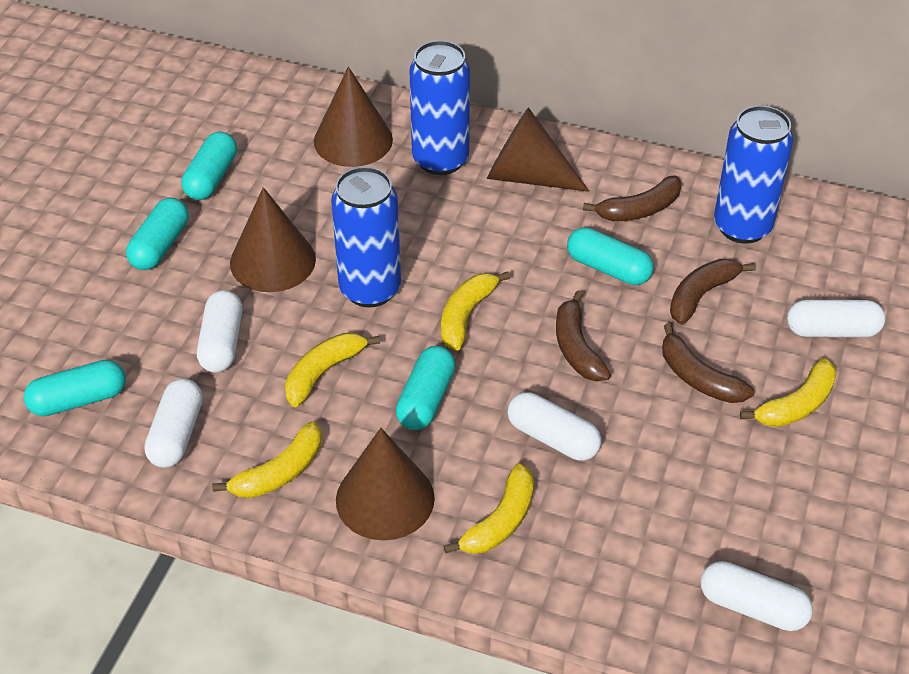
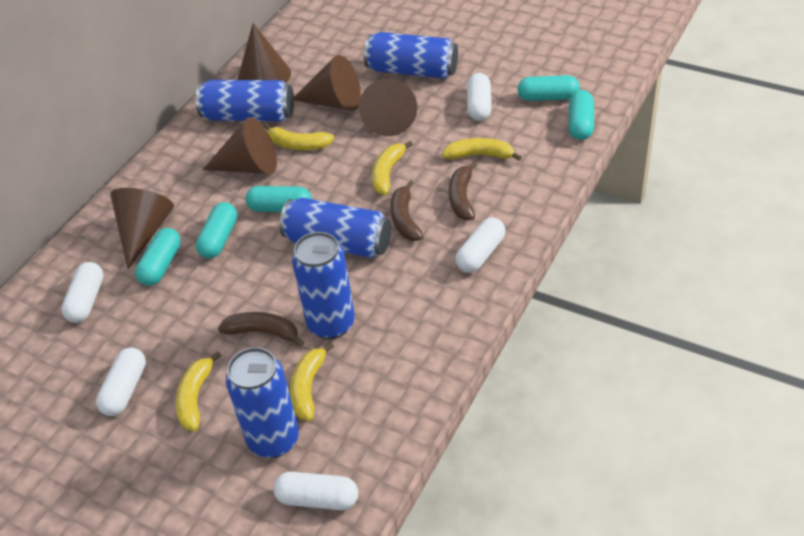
blue can: [331,167,401,308] [410,40,470,175] [714,105,793,244] = 3 -> [196,80,294,122] [226,347,299,458] [279,198,391,258] [292,232,355,339] [364,32,458,79] = 5
brown banana: [556,291,611,381] [583,176,682,221] [662,323,755,403] [670,259,755,325] = 4 -> [218,312,304,347] [390,180,423,241] [449,161,478,220] = 3
brown cone: [230,187,316,292] [314,67,393,167] [336,428,435,540] [487,107,589,192] = 4 -> [110,188,174,269] [203,117,277,174] [238,23,291,83] [294,55,361,111] [359,79,418,136] = 5

